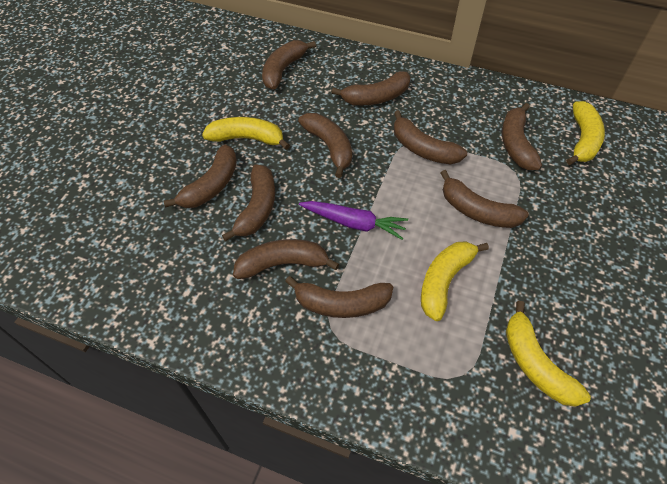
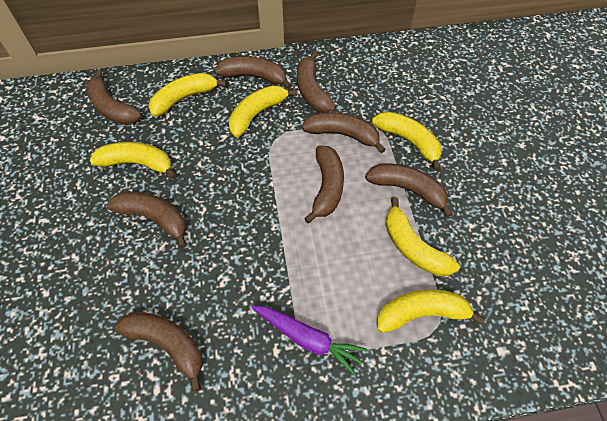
brown banana: [164,145,237,208] [222,164,275,242] [233,239,339,279] [262,40,316,90] [285,276,393,318] [298,113,352,178] [331,71,411,105] [394,110,467,164] [440,170,529,228] [502,103,542,170] = 10 -> [86,70,142,124] [106,192,187,248] [115,312,203,392] [214,56,292,89] [297,52,336,113] [302,112,386,153] [304,145,344,223] [365,163,453,218] = 8
yellow banana: [202,117,290,150] [421,241,489,321] [506,301,591,407] [566,101,605,165] = 4 -> [89,142,177,179] [148,73,227,117] [228,85,297,137] [372,111,442,171] [377,289,485,333] [386,197,460,276] = 6

